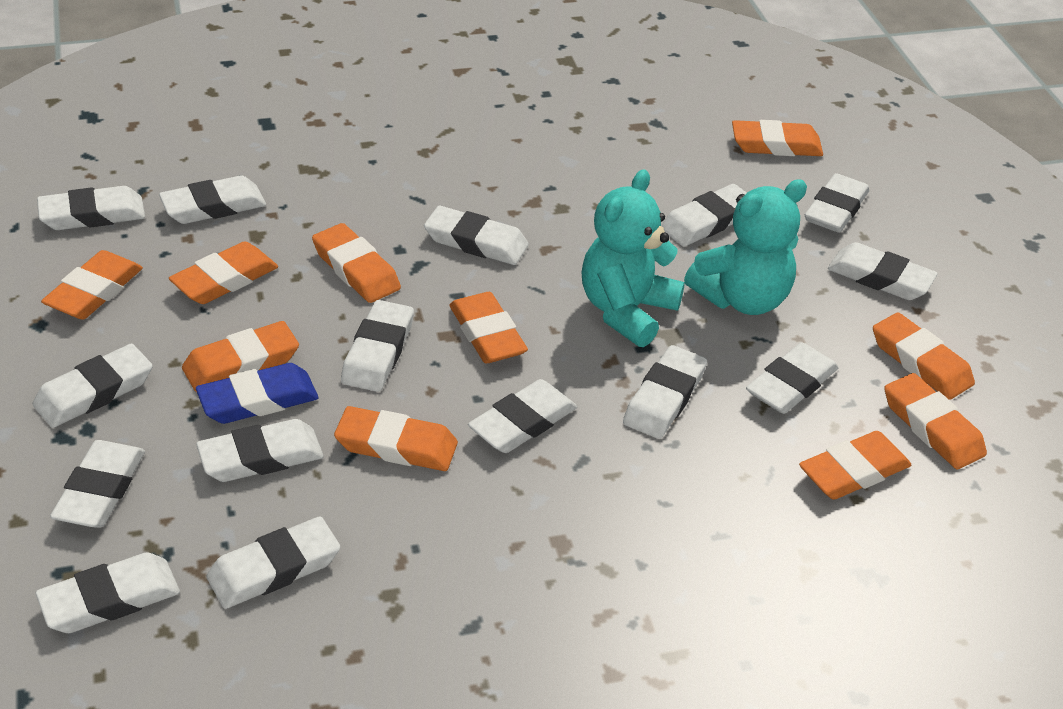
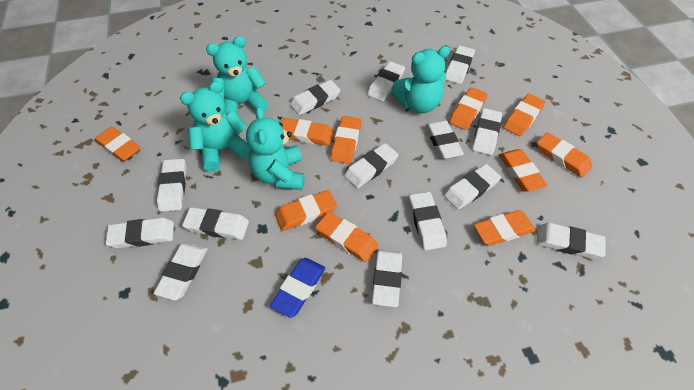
turquoise teddy bear: [582,169,685,347] [684,179,807,315] = 2 -> [180,81,251,172] [206,36,269,115] [246,106,305,190] [391,46,450,113] = 4
white eraser: [33,344,153,428] [35,552,180,633] [37,186,145,230] [50,440,145,528] [159,176,266,224] [196,419,324,482] [207,516,340,609] [341,300,414,392] [424,206,529,265] [468,379,577,453] [623,345,707,439] [661,184,747,247] [746,343,839,414] [805,173,869,233] [828,242,938,300] = 15 -> [106,218,174,248] [154,242,208,300] [157,159,186,212] [182,207,249,240] [290,80,340,115] [344,143,398,188] [367,61,405,101] [372,249,402,307] [409,192,447,250] [425,120,464,159] [444,164,501,210] [445,45,475,84] [472,108,502,155] [536,223,605,259] = 14

